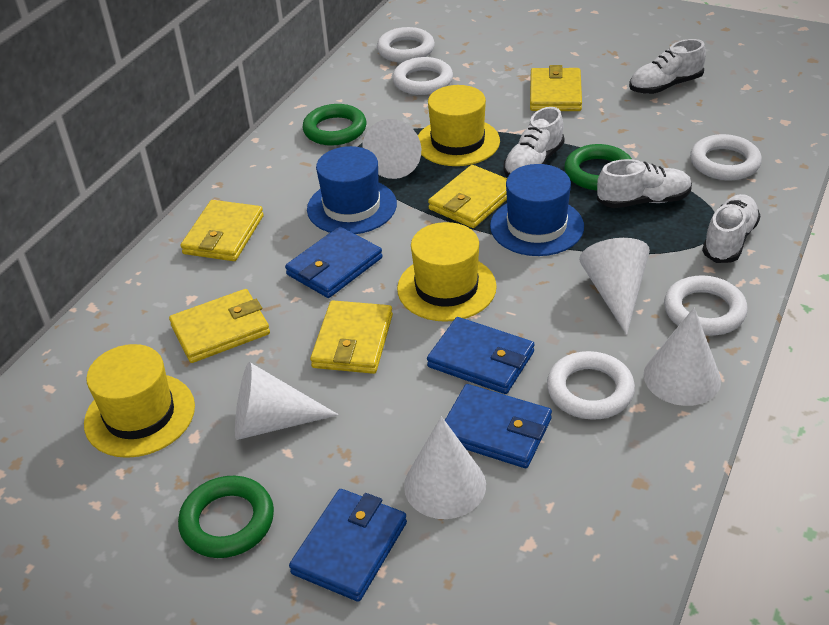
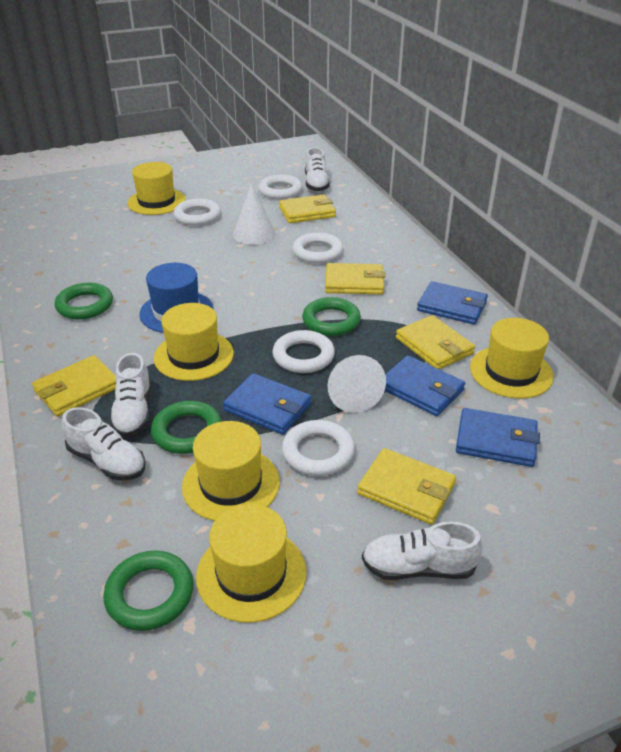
blue hat: [307,146,397,234] [490,164,584,256] = 2 -> [139,263,213,333] = 1
green ring: [178,476,274,558] [303,104,366,146] [564,144,632,190] = 3 -> [55,283,113,319] [103,551,193,631] [151,401,222,454] [302,297,361,336] = 4
white cone: [235,362,339,440] [362,119,421,179] [404,416,486,519] [579,238,650,335] [644,307,721,406] = 5 -> [233,183,276,245] [328,355,386,413] = 2
yellow hat: [84,344,195,458] [397,222,497,322] [418,85,500,166] = 3 -> [127,162,186,215] [154,303,234,381] [182,421,280,521] [196,504,306,623] [470,318,554,399] = 5

